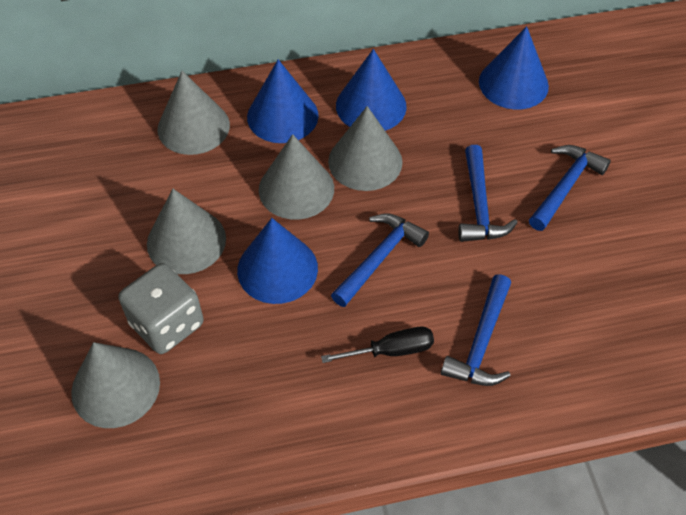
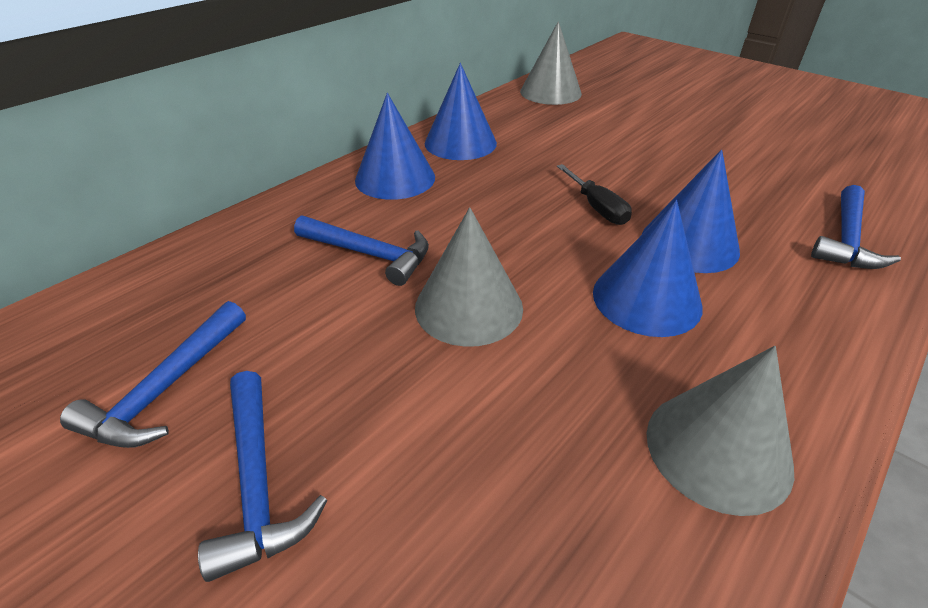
grey cone: [71,342,160,428] [147,189,226,274] [158,71,230,155] [259,134,334,220] [328,106,402,191] = 5 -> [415,207,523,347] [520,21,582,105] [646,346,794,516] = 3
grey dice: [118,263,204,354] = 1 -> none = 0

